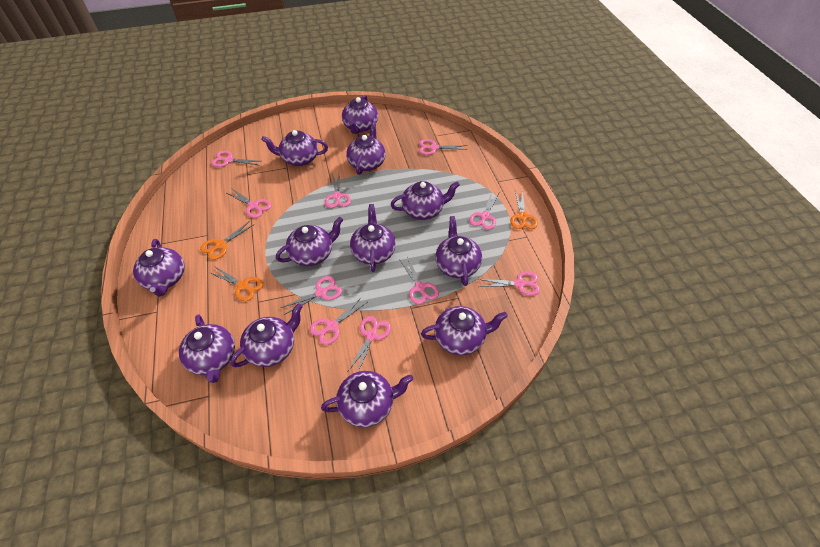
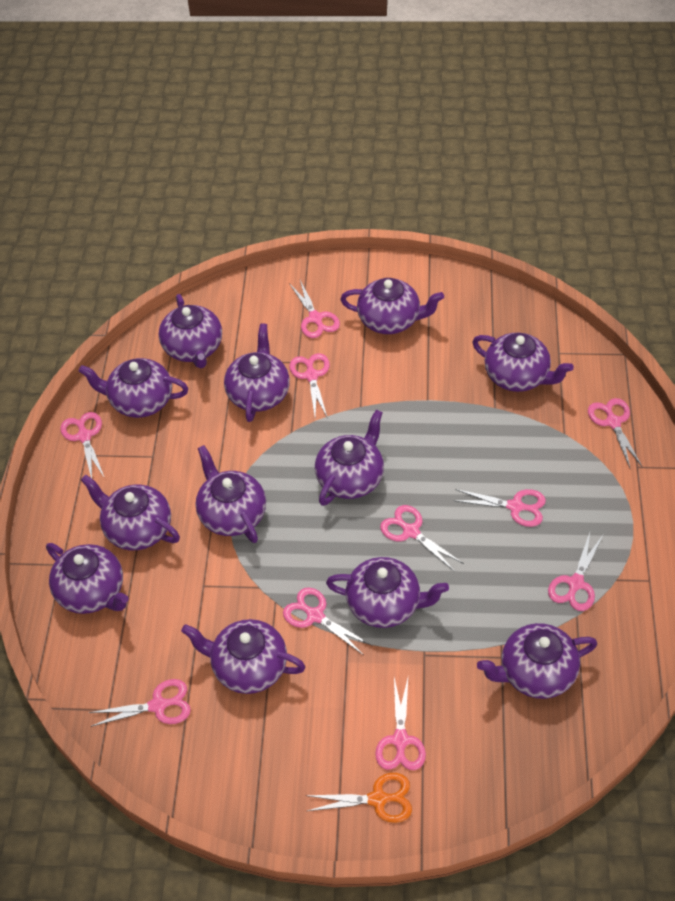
orange scissors: [200,221,253,260] [208,267,263,301] [510,190,538,229] = 3 -> [305,773,412,823] = 1

